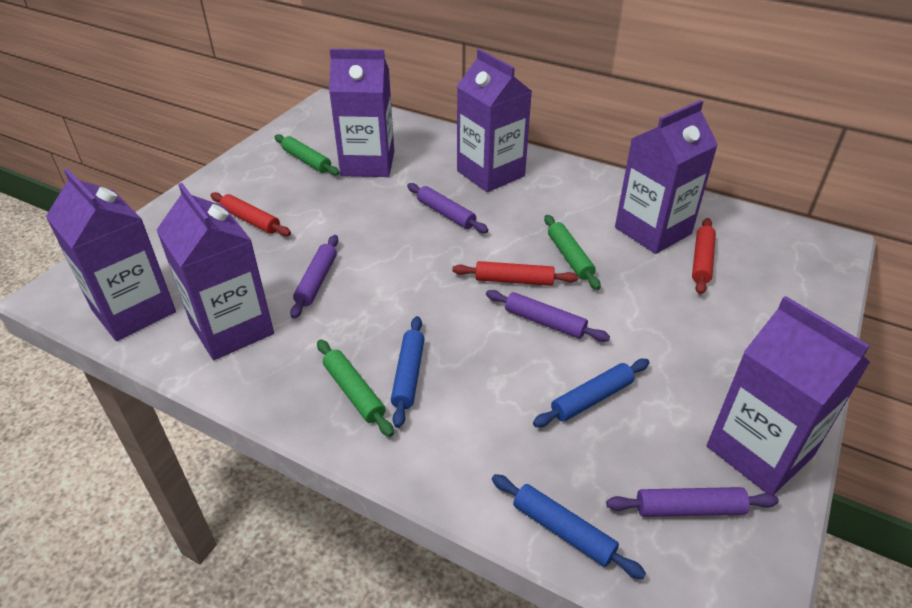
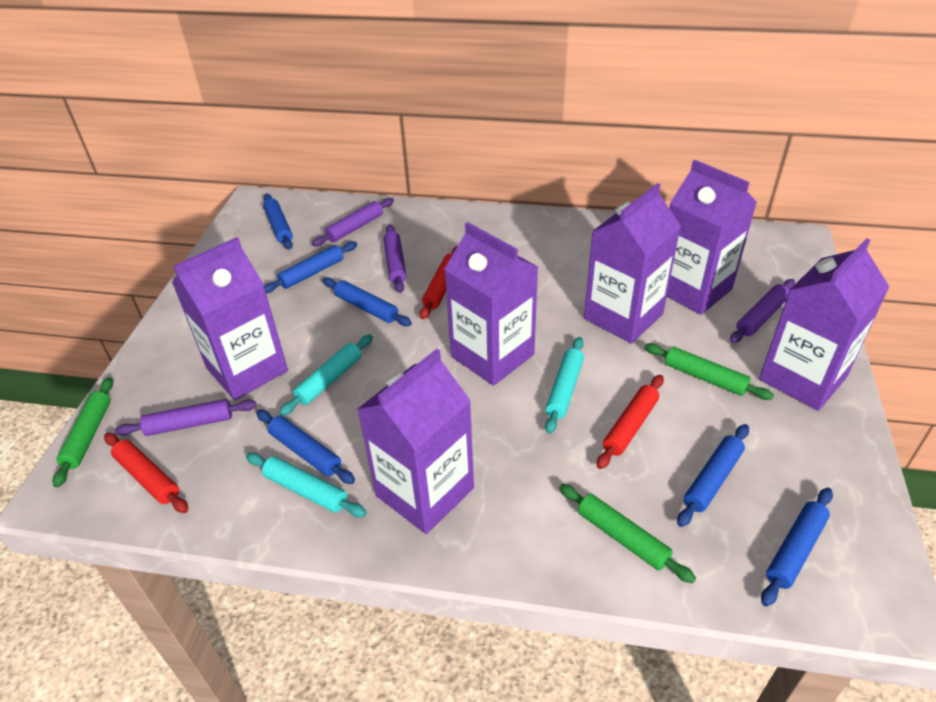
blue rolling pin: [391,316,425,428] [492,474,646,579] [533,359,650,427] = 3 -> [256,410,355,484] [263,194,293,250] [264,241,357,293] [323,278,412,326] [677,424,749,527] [761,488,833,607] = 6
turquoise rolling pin: none = 0 -> [246,453,367,517] [279,334,373,416] [545,337,584,434] = 3

